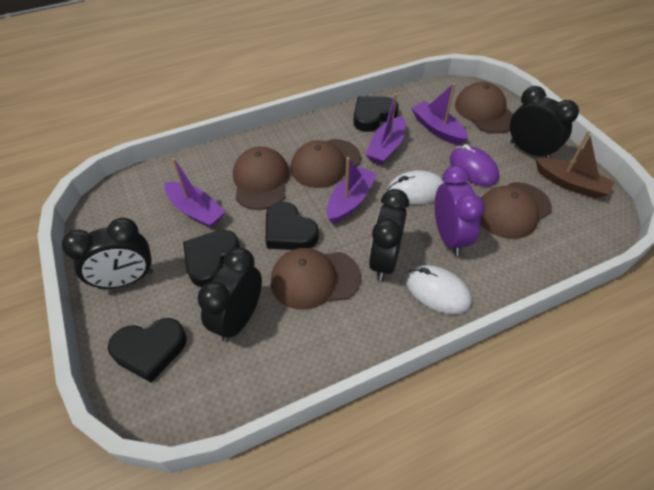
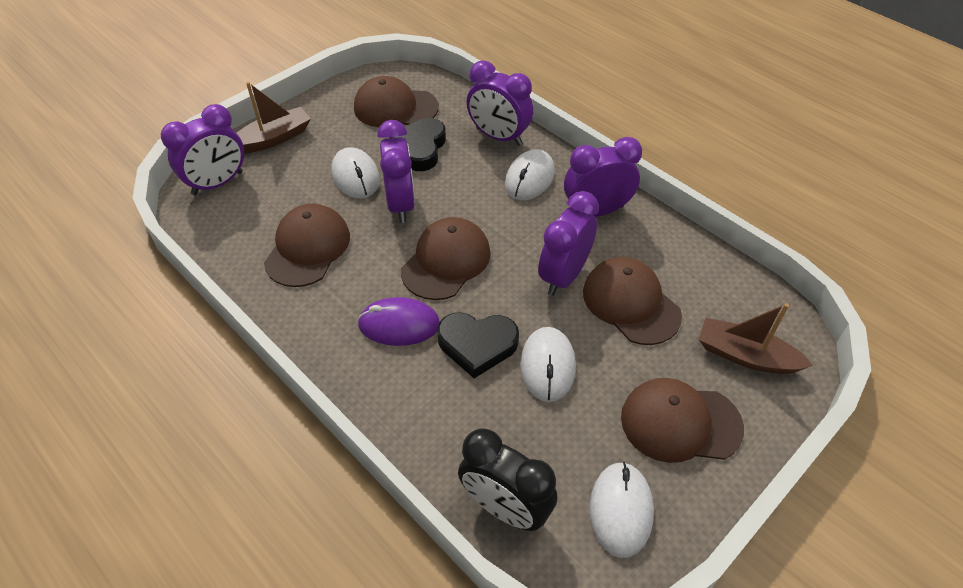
black clock: [62,218,153,289] [197,247,262,342] [369,189,409,281] [510,86,579,158] = 4 -> [458,429,557,531] = 1
black heart: [108,318,187,383] [183,230,240,287] [266,202,319,250] [353,96,399,132] = 4 -> [390,118,446,171] [437,312,519,378] = 2
brown boat: [535,131,615,199] = 1 -> [237,82,311,153] [699,303,813,374] = 2
purple boat: [164,158,225,228] [327,157,377,224] [365,93,406,165] [411,83,468,145] = 4 -> none = 0
purple clock: [435,166,485,256] = 1 -> [161,104,244,195] [377,120,415,223] [467,61,533,146] [538,191,599,296] [564,137,642,217] = 5
white mouse: [387,170,445,205] [406,265,472,314] = 2 -> [331,147,380,199] [505,149,555,200] [520,327,576,402] [590,462,654,558] = 4

